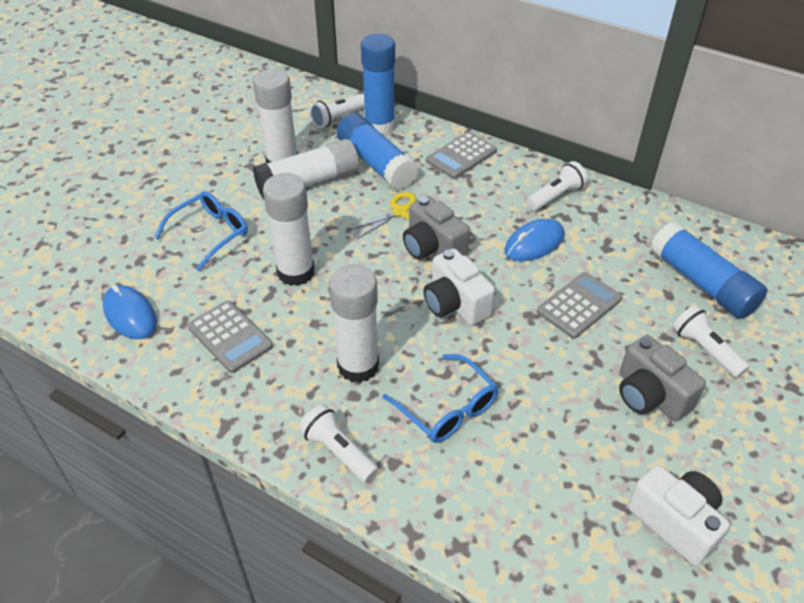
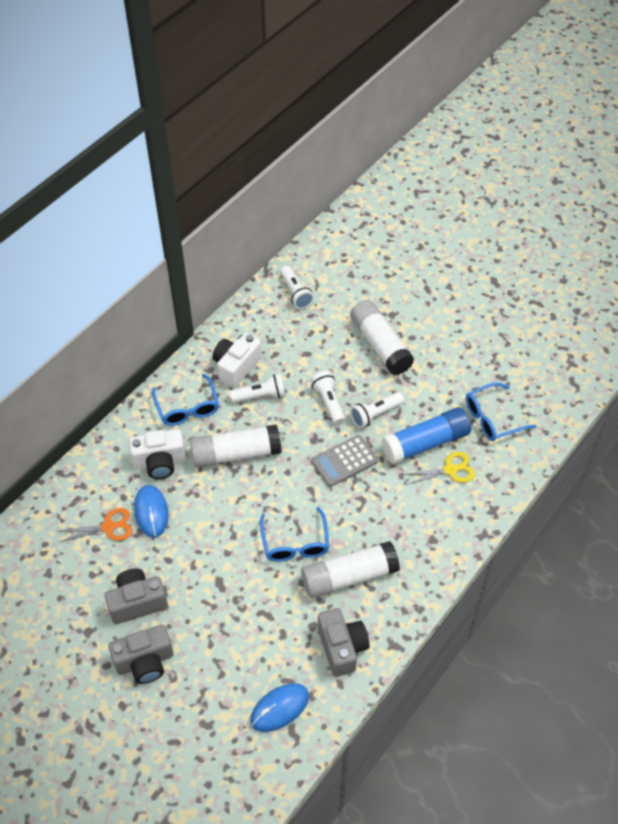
blue glasses: [154,191,248,271] [383,354,499,443] = 2 -> [152,374,219,426] [260,507,330,562] [466,382,537,441] = 3
blue glue stick: [336,113,418,190] [361,34,395,134] [650,221,767,319] = 3 -> [381,407,471,464] = 1
grey calculator: [187,301,273,373] [426,132,497,179] [537,272,622,338] = 3 -> [311,435,378,487] = 1
grey camera: [403,196,470,260] [619,335,706,421] = 2 -> [105,568,168,624] [109,624,173,684] [318,608,370,677] = 3
orange scissors: none = 0 -> [60,508,133,542] = 1
white glue stick: [253,69,298,164] [253,139,359,199] [263,173,315,286] [329,264,379,383] = 4 -> [190,425,282,468] [301,541,400,598] [350,300,414,375] = 3

